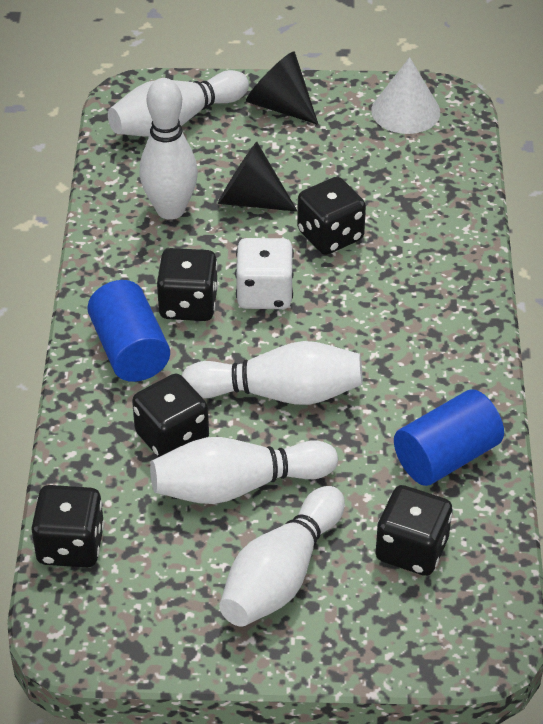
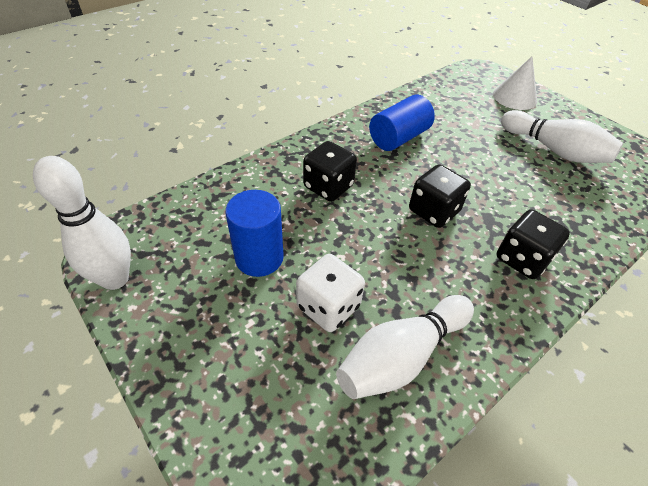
black cone: [218,142,297,212] [246,52,319,125] = 2 -> none = 0
black dice: [31,485,104,568] [132,373,209,457] [157,248,218,321] [297,177,366,255] [375,485,452,576] = 5 -> [303,141,357,202] [409,164,471,228] [497,209,570,279] = 3
white bowling pin: [108,70,249,137] [139,78,198,220] [150,437,338,504] [182,341,363,405] [219,486,345,627] = 5 -> [33,156,131,290] [336,295,474,399] [501,110,623,163] = 3

